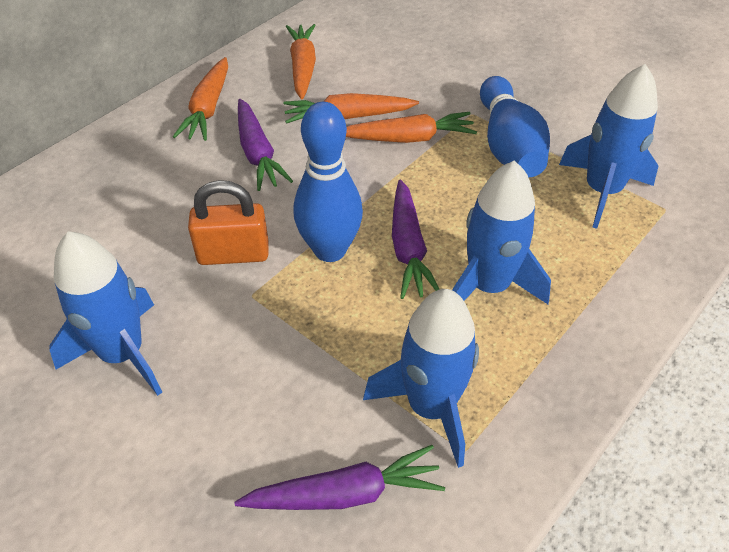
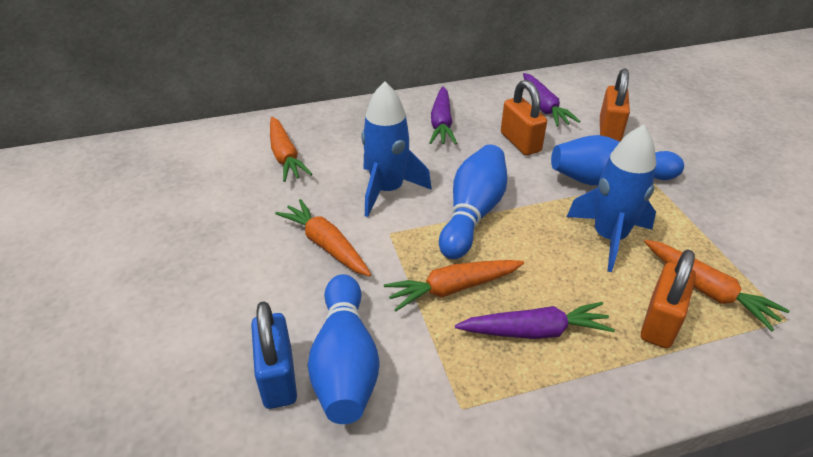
blue bowling pin: [293,102,363,262] [480,76,550,177] = 2 -> [308,274,380,424] [439,145,507,259] [551,135,684,185] = 3
blue padlock: none = 0 -> [251,301,297,409] = 1
blue rocket: [49,231,162,396] [363,289,479,468] [452,160,551,304] [559,64,658,229] = 4 -> [361,81,432,217] [567,125,656,272] = 2
orange padlock: [188,180,269,265] = 1 -> [501,80,547,155] [600,68,630,142] [641,250,696,348] = 3

